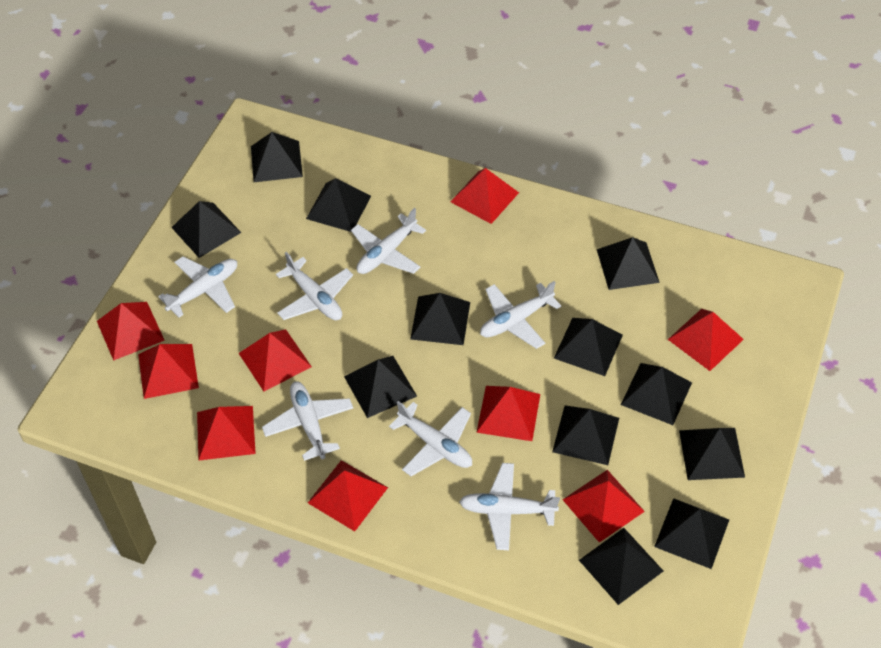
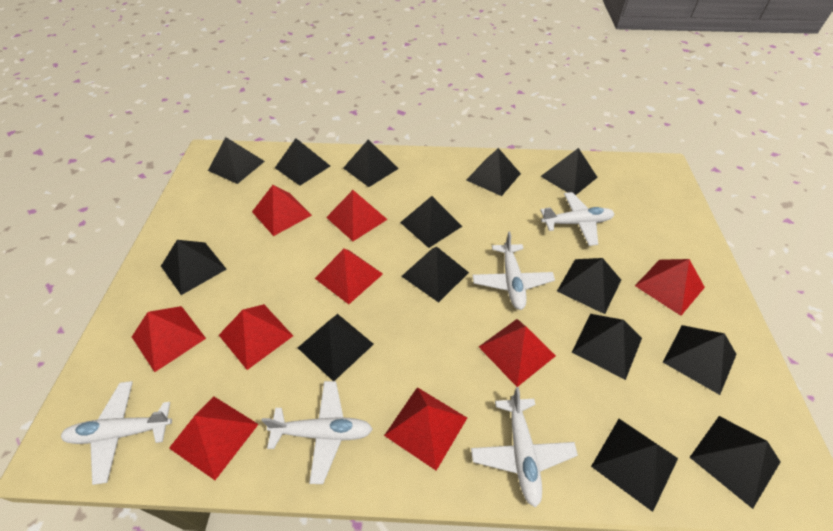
black pyramid: [171,201,241,258] [251,132,303,182] [306,178,371,232] [344,356,417,418] [410,293,470,345] [552,406,619,465] [554,318,623,376] [579,528,663,605] [597,237,660,290] [621,363,692,425] [654,498,729,569] [679,428,745,480] = 12 -> [161,240,227,295] [208,137,265,184] [275,138,330,186] [298,314,374,381] [343,140,399,187] [400,196,462,248] [401,247,469,303] [466,148,521,196] [540,148,598,195] [557,258,621,314] [572,314,642,380] [591,419,678,512] [663,325,737,395] [690,416,780,509] = 14
white plane: [158,256,237,318] [262,381,353,461] [276,252,353,321] [351,208,426,274] [389,401,472,476] [459,463,560,550] [480,281,561,349] = 7 -> [61,381,172,485] [261,381,373,484] [471,387,578,508] [472,232,555,310] [540,192,615,246] = 5

